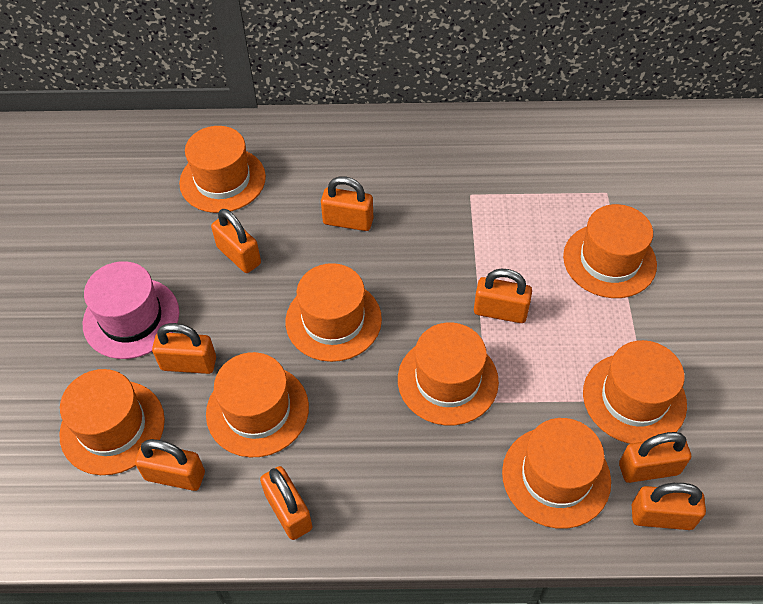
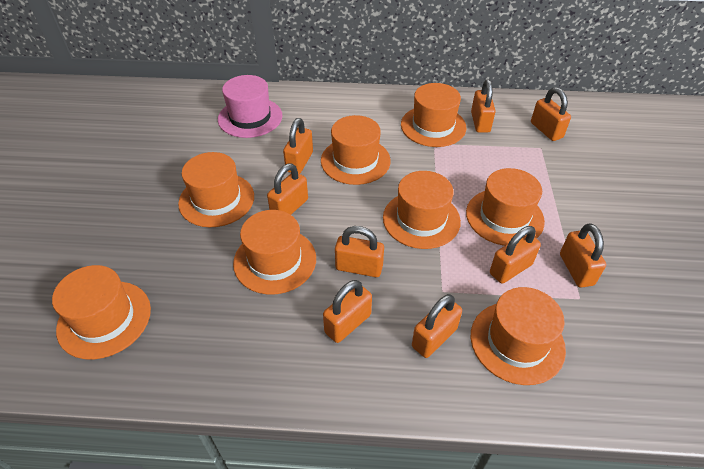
orange padlock: [135,439,205,491] [152,323,216,374] [211,209,261,273] [260,466,313,540] [321,176,373,231] [474,269,532,323] [619,432,691,483] [632,483,706,530] = 8 -> [267,163,308,215] [283,118,313,174] [323,280,372,343] [335,226,384,277] [412,294,462,358] [471,80,496,133] [490,226,541,284] [531,87,571,141] [560,223,606,288] = 9

